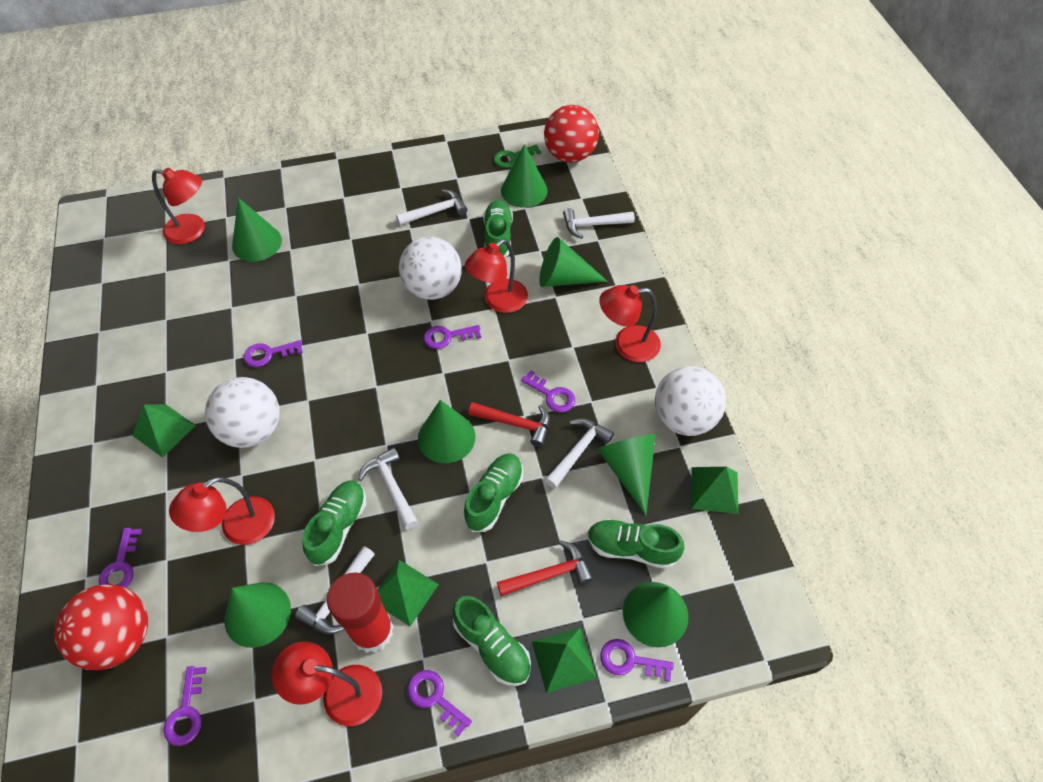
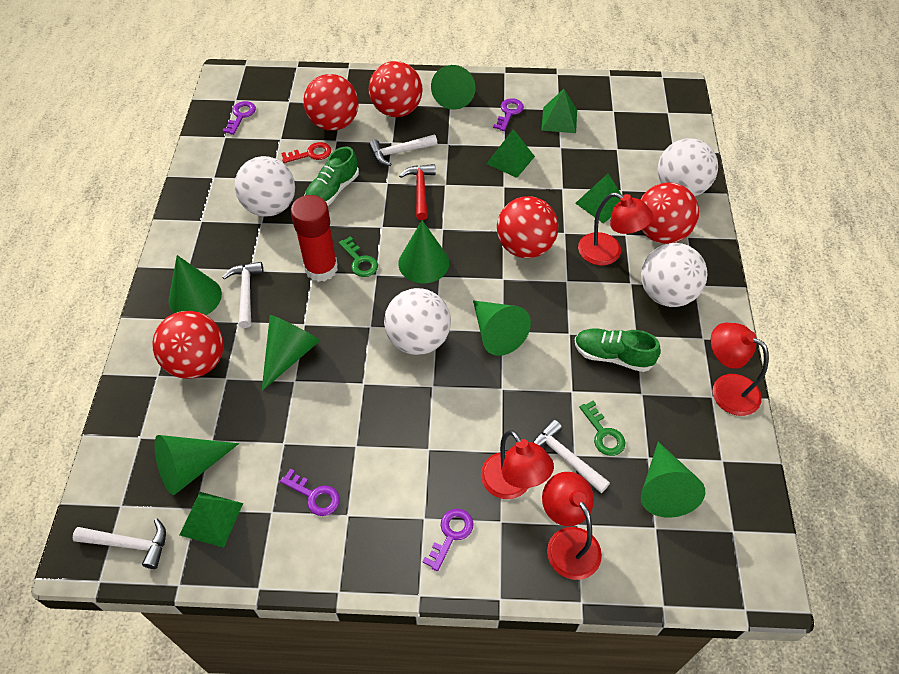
green key: [494,145,541,168] = 1 -> [339,236,378,277] [579,401,625,456] = 2
green shoe: [302,480,366,566] [452,596,531,686] [463,453,523,532] [483,200,513,257] [587,519,685,569] = 5 -> [304,147,359,206] [575,329,661,372] = 2
purple key: [99,528,142,588] [163,666,206,746] [244,340,303,367] [408,670,472,737] [424,325,481,349] [521,370,575,412] [600,639,674,682] = 7 -> [222,101,256,135] [280,468,340,516] [423,509,474,571] [493,98,524,131] = 4
red ball: [55,584,148,670] [544,105,599,163] = 2 -> [152,311,224,379] [303,74,358,131] [369,61,423,117] [497,196,558,258] [640,182,699,244] = 5
red hammer: [468,402,550,447] [497,540,593,596] = 2 -> [399,164,435,220] = 1
red key: none = 0 -> [281,142,331,163] = 1
red lamp: [152,168,205,244] [169,477,275,545] [272,641,382,726] [465,239,528,313] [599,285,661,362] = 5 -> [481,430,554,499] [542,472,602,580] [578,192,653,266] [711,323,769,416] = 4
white ball: [205,377,280,448] [399,237,462,300] [655,366,726,436] = 3 -> [235,156,295,217] [384,288,451,355] [641,243,707,307] [658,138,718,196] = 4
white hammer: [295,546,375,635] [358,447,418,530] [396,189,467,225] [545,418,614,489] [563,208,635,239] = 5 -> [73,518,166,569] [222,262,263,328] [369,134,437,166] [533,419,610,493] = 4

